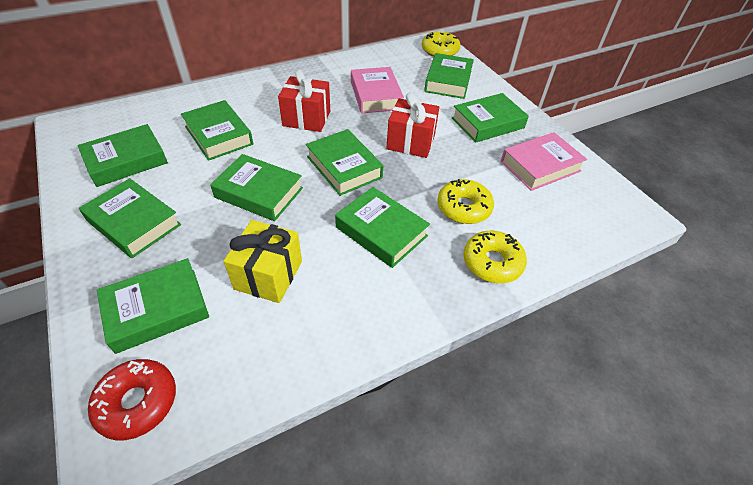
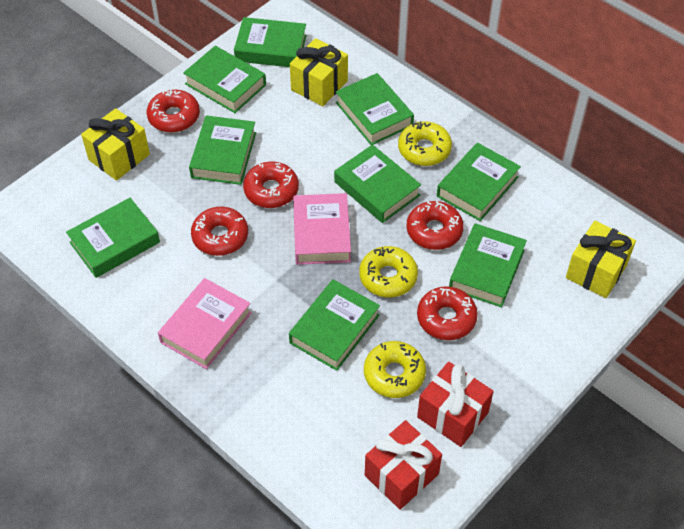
red donut: [88,359,176,440] = 1 -> [147,89,200,133] [191,207,248,256] [243,162,299,208] [406,201,464,250] [417,286,478,340] = 5
yellow gift: [224,220,302,303] = 1 -> [81,108,150,181] [290,38,348,106] [566,221,636,298] = 3

